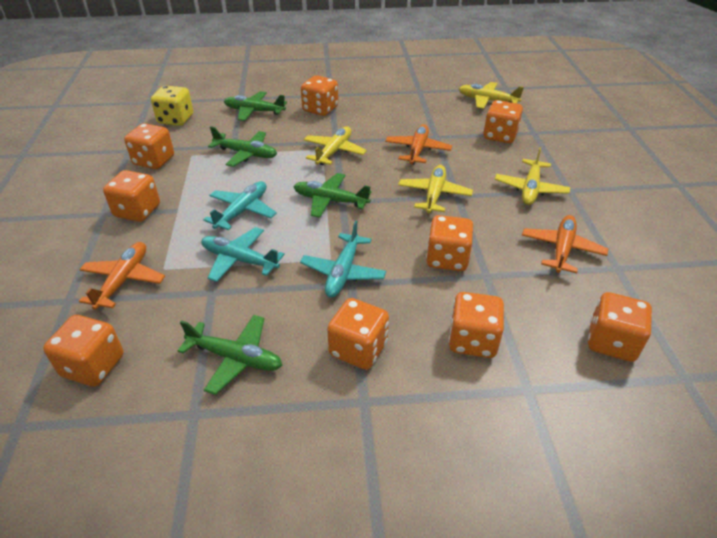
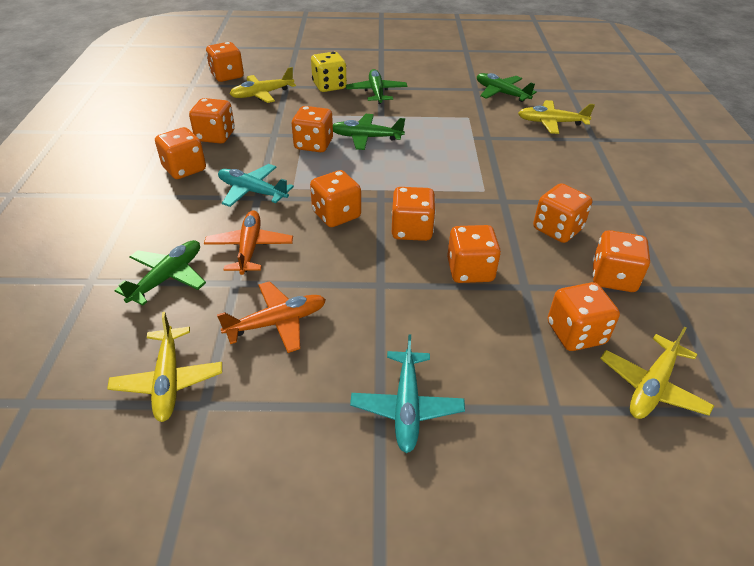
orange dice: [43,315,124,387] [103,170,160,222] [124,123,174,169] [301,75,338,116] [327,298,389,370] [426,215,473,271] [449,292,504,358] [483,100,523,143] [588,292,652,362] = 9 -> [155,127,206,179] [189,98,235,144] [206,42,244,82] [292,106,333,152] [310,170,361,227] [392,187,436,241] [447,225,501,283] [533,183,592,243] [548,282,620,351] [593,230,650,292] = 10
orange plane: [79,242,165,310] [385,124,452,165] [522,215,608,273] = 3 -> [204,210,293,275] [217,281,326,353] = 2
turquoise plane: [201,227,285,282] [203,181,277,230] [300,220,386,297] = 3 -> [218,164,294,207] [350,334,465,453] = 2

